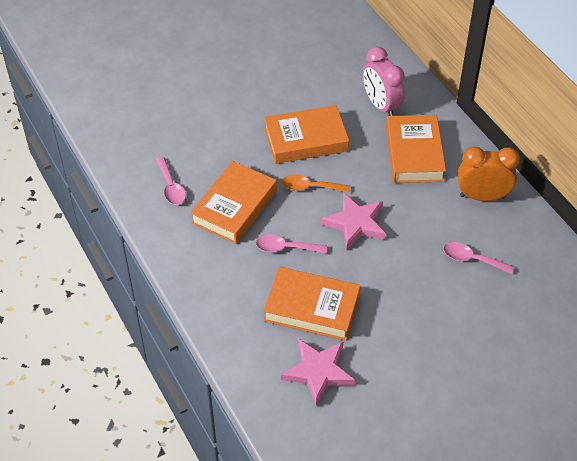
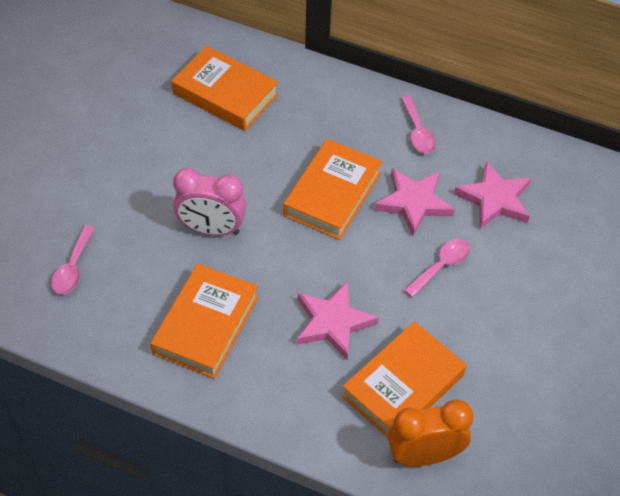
orange spoon: [282,174,350,193] = 1 -> none = 0
pink star: [281,338,355,406] [321,192,386,251] = 2 -> [297,281,379,360] [374,168,455,236] [454,161,531,229] = 3

